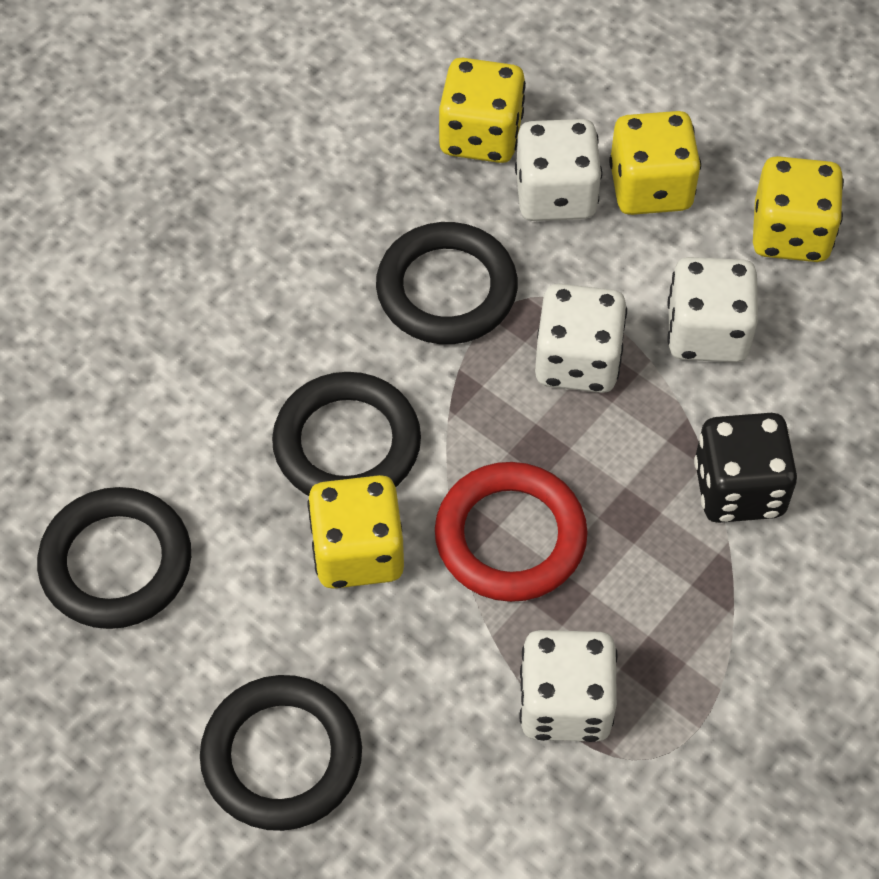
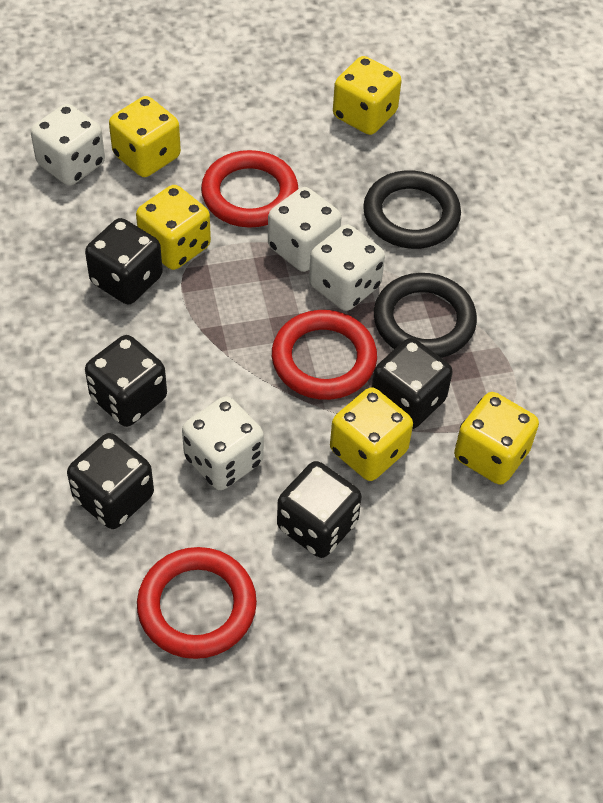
black dice: [694,413,797,523] = 1 -> [67,433,154,529] [85,218,163,305] [85,335,167,427] [277,461,362,558] [372,338,453,429] = 5
black ring: [37,487,191,629] [200,675,362,831] [272,372,421,496] [376,222,518,344] = 4 -> [363,170,461,249] [374,273,477,358] = 2
red ring: [435,462,588,602] = 1 -> [137,547,257,659] [201,150,299,228] [272,310,377,400] = 3
yellow dice: [308,475,404,589] [439,58,526,163] [609,111,701,215] [753,156,844,262] = 4 -> [109,96,181,177] [136,185,211,270] [330,387,413,481] [333,56,402,135] [454,392,539,485] = 5

